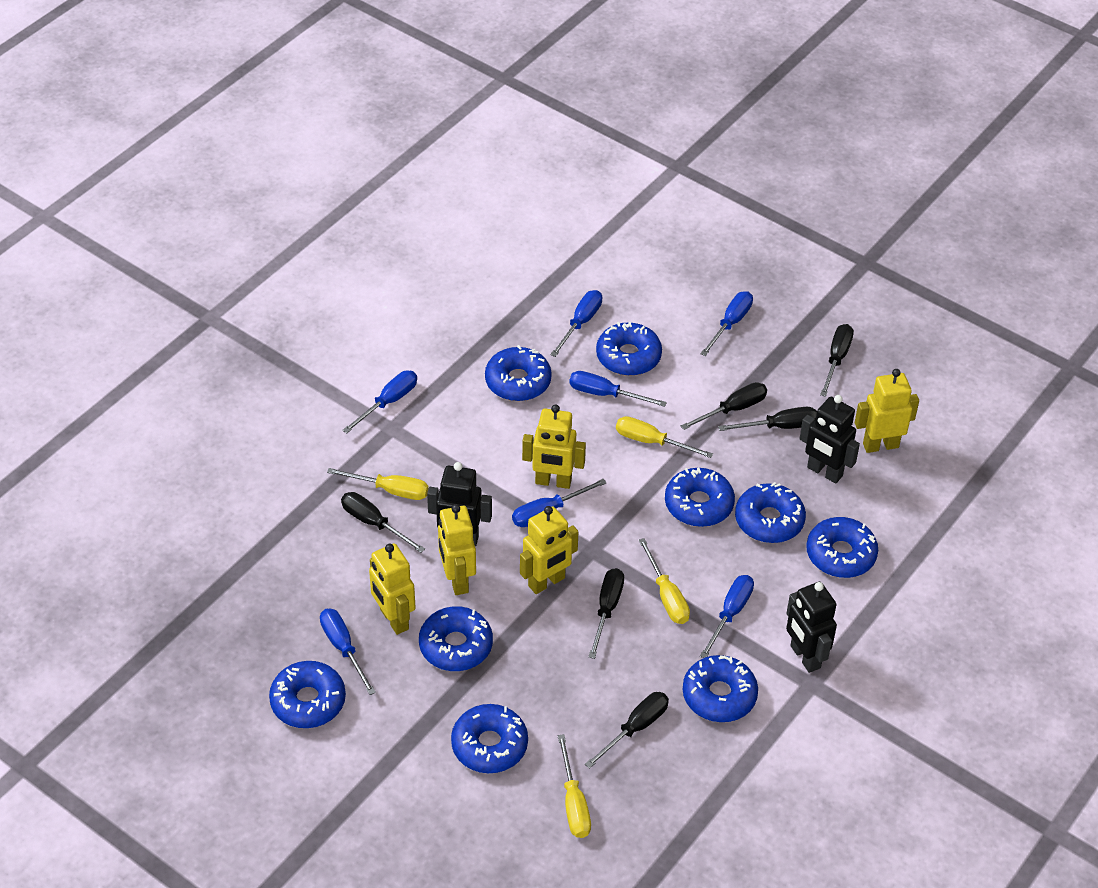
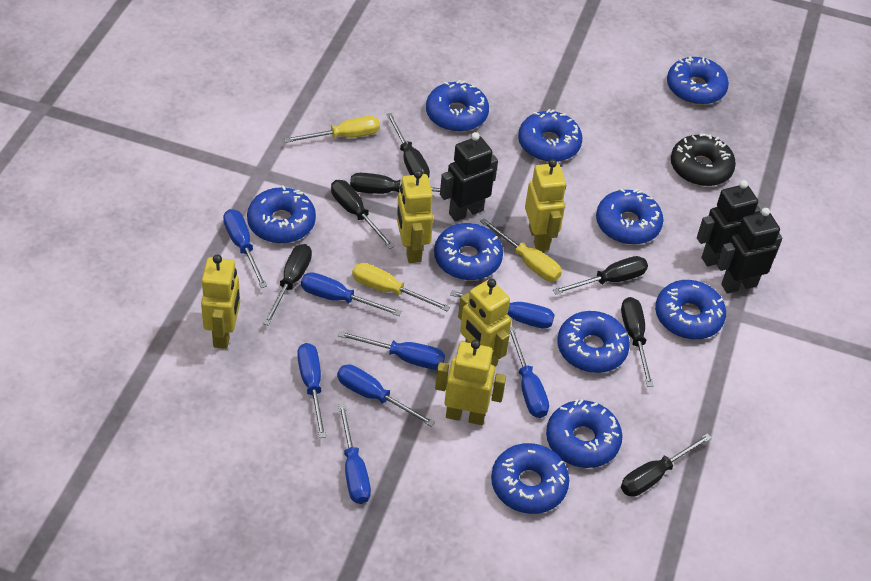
black donut: none = 0 -> [671,133,736,186] = 1
black screwdriver: [341,492,425,553] [585,692,669,769] [588,568,624,659] [681,382,767,430] [718,407,817,431] [820,324,854,397] = 6 -> [263,244,312,326] [331,180,395,249] [350,173,440,194] [386,113,430,178] [553,256,648,295] [621,297,654,387] [621,433,712,497] = 7
blue donut: [269,661,346,728] [419,606,493,671] [451,704,528,773] [485,345,552,401] [596,322,662,376] [665,468,735,527] [683,655,758,722] [735,482,806,543] [806,517,878,578] = 9 -> [247,186,316,243] [426,80,489,132] [434,223,503,280] [491,443,569,514] [518,109,582,162] [546,399,623,468] [557,311,630,373] [596,188,663,245] [655,280,726,339] [667,56,729,105] = 10
blue screwdriver: [320,609,376,695] [342,371,417,434] [512,479,607,527] [550,290,602,357] [569,371,667,407] [700,291,753,356] [700,575,754,658] = 7 -> [223,209,267,288] [297,343,326,438] [301,272,402,316] [337,364,435,427] [338,331,445,370] [338,403,371,504] [450,290,555,329] [509,326,549,418] = 8
yellow screwdriver: [327,468,429,500] [558,734,591,838] [616,416,713,458] [638,538,690,624] = 4 -> [285,116,380,143] [352,263,450,312] [480,218,562,281] = 3

